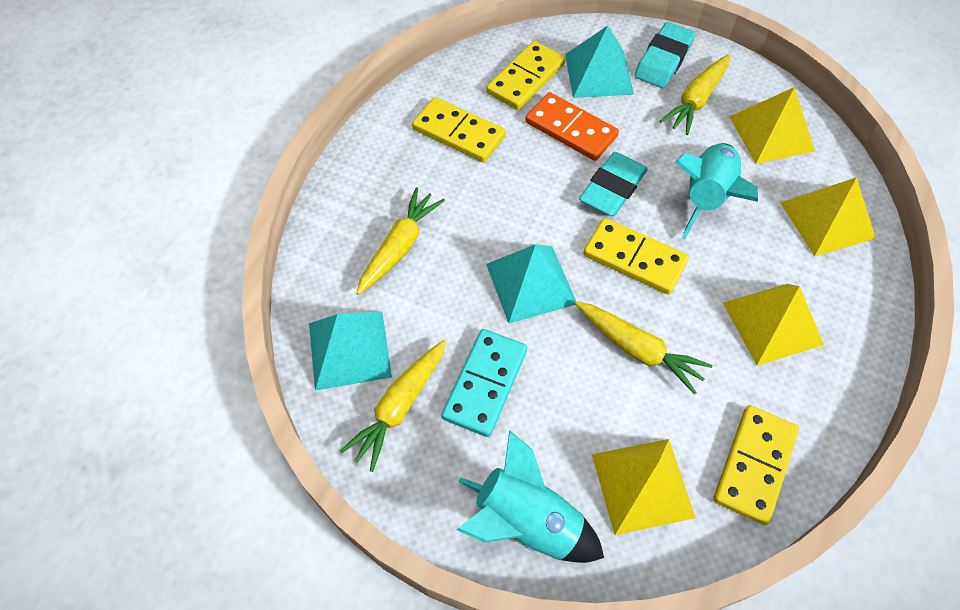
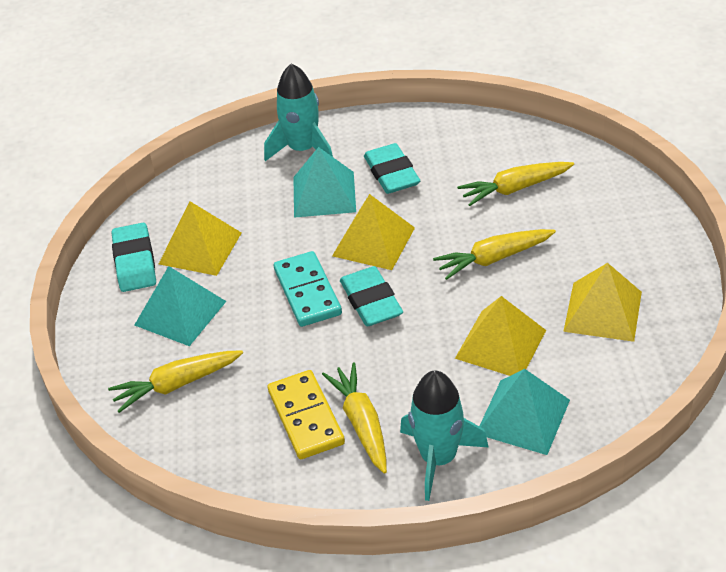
orange domino: [525,92,619,161] = 1 -> none = 0
turquoise eraser: [579,152,648,216] [634,22,695,88] = 2 -> [112,223,156,292] [340,266,403,326] [364,143,420,194] = 3
yellow domino: [412,97,506,162] [486,41,565,110] [583,218,689,294] [713,405,799,525] = 4 -> [268,370,345,459] = 1

